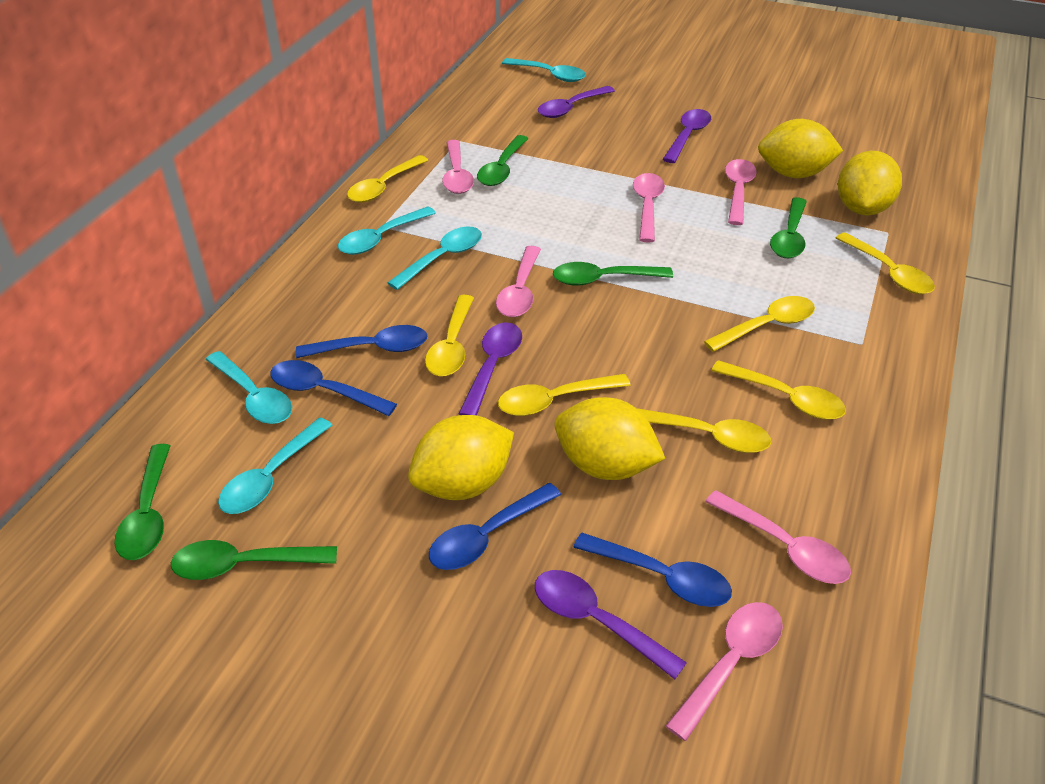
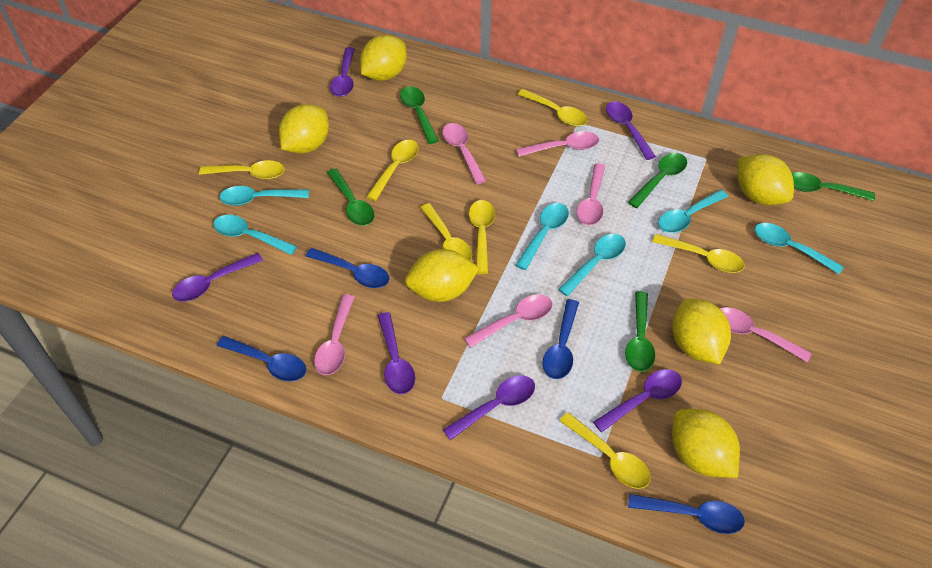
purple spoon: [458,322,522,415] [535,570,687,679] [538,86,615,118] [663,109,711,163] = 4 -> [172,253,263,301] [330,47,355,97] [378,312,415,394] [443,375,535,440] [593,369,682,432] [606,101,656,160] = 6
turquoise spoon: [206,351,292,424] [218,417,333,514] [338,206,436,255] [387,226,482,290] [502,58,586,82] = 5 -> [213,215,297,255] [219,186,309,206] [515,203,569,270] [558,234,626,296] [658,190,728,233] [755,223,844,274] = 6
yellow lemon: [408,415,514,500] [555,397,666,480] [758,119,843,178] [838,151,902,215] = 4 -> [279,104,329,154] [360,35,407,81] [405,249,480,302] [672,298,731,364] [672,409,740,478] [737,154,794,206] = 6

